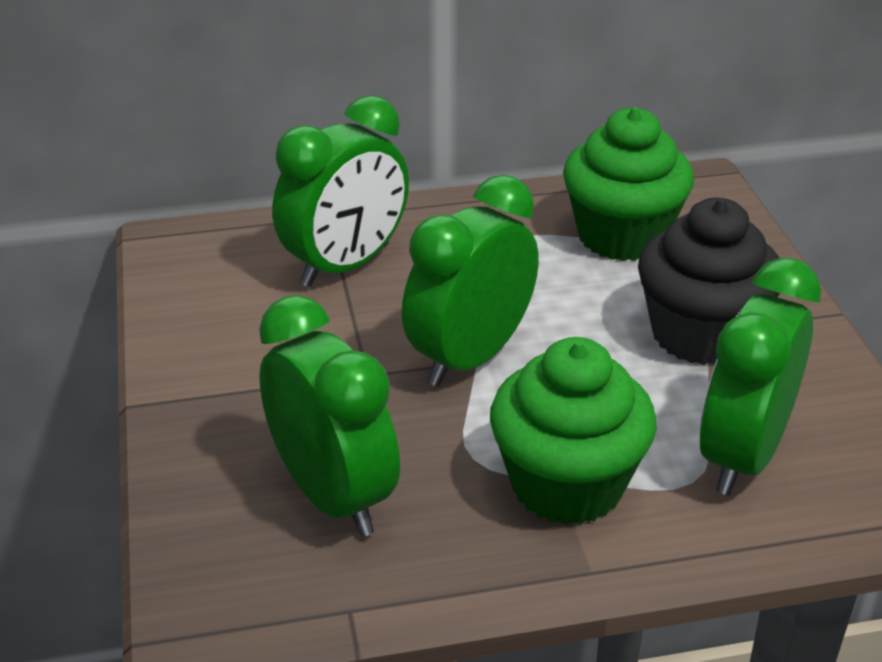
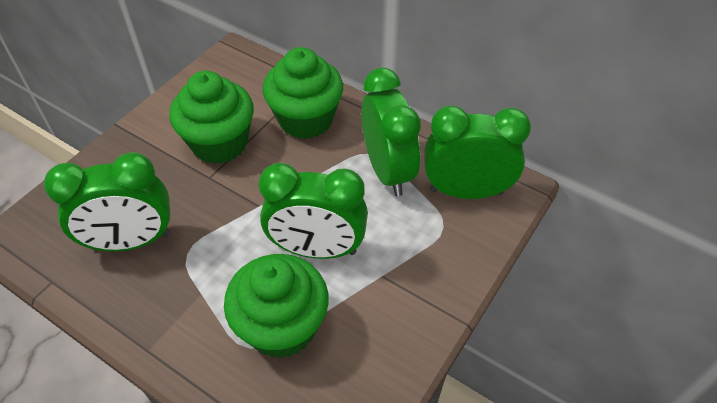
black cupcake: [638,198,780,365] = 1 -> none = 0
green cupcake: [490,337,657,525] [563,107,694,261] = 2 -> [169,71,254,164] [224,254,329,358] [263,47,343,139] = 3

